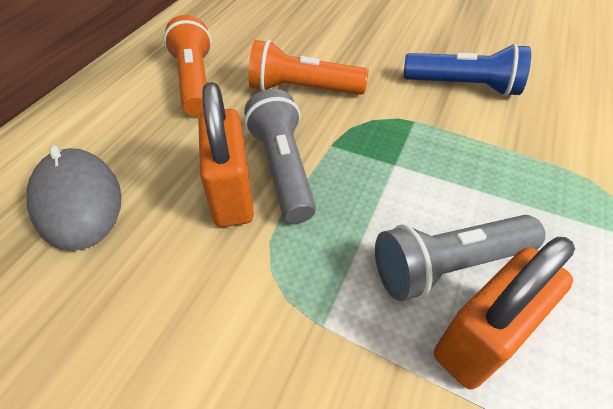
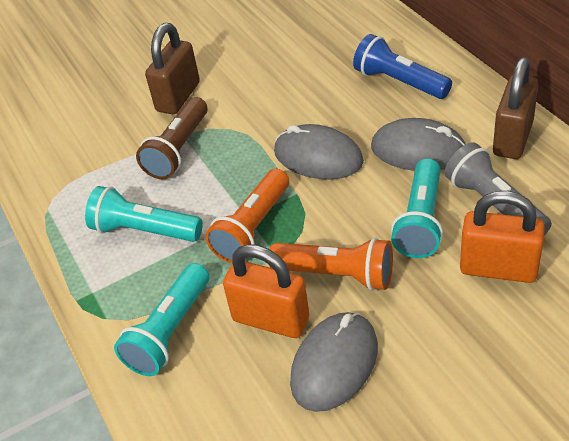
brown flashlight: none = 0 -> [136,97,208,179] = 1
brown padlock: none = 0 -> [145,23,200,114] [493,57,539,159] = 2
grey flashlight: [244,89,316,224] [375,215,546,301] = 2 -> [445,142,552,235] = 1
grey mouse: [26,145,122,251] = 1 -> [274,124,364,180] [290,312,378,412] [371,118,466,171] = 3
turquoise flashlight: none = 0 -> [85,186,203,242] [114,263,209,376] [391,158,443,258] = 3

